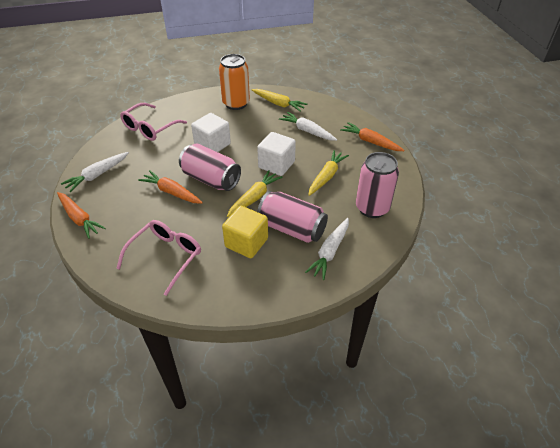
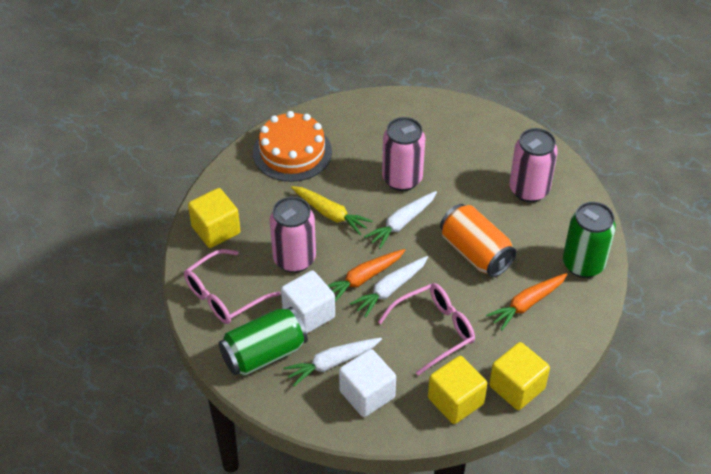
green can: none = 0 -> [219,307,308,376] [563,202,616,278] = 2
orange cake: none = 0 -> [253,111,332,182] = 1
orange carrot: [57,192,106,239] [138,170,203,204] [340,122,404,151] = 3 -> [327,249,405,302] [486,273,568,331] = 2
yellow carrot: [227,170,282,217] [252,89,308,112] [308,150,349,196] = 3 -> [291,186,373,235] = 1
yellow cube: [222,206,268,258] = 1 -> [188,188,241,248] [428,356,487,424] [489,342,550,410] = 3

